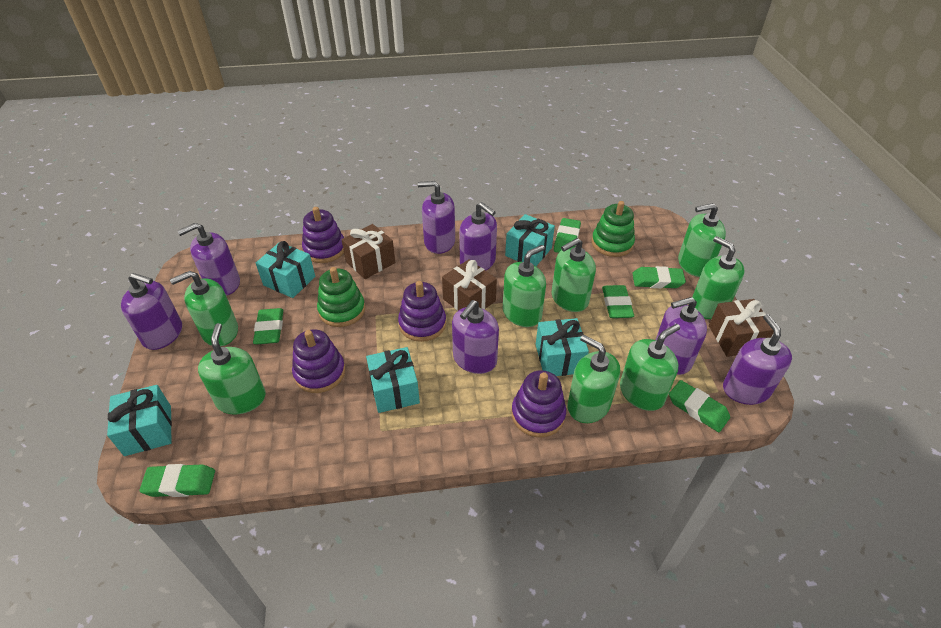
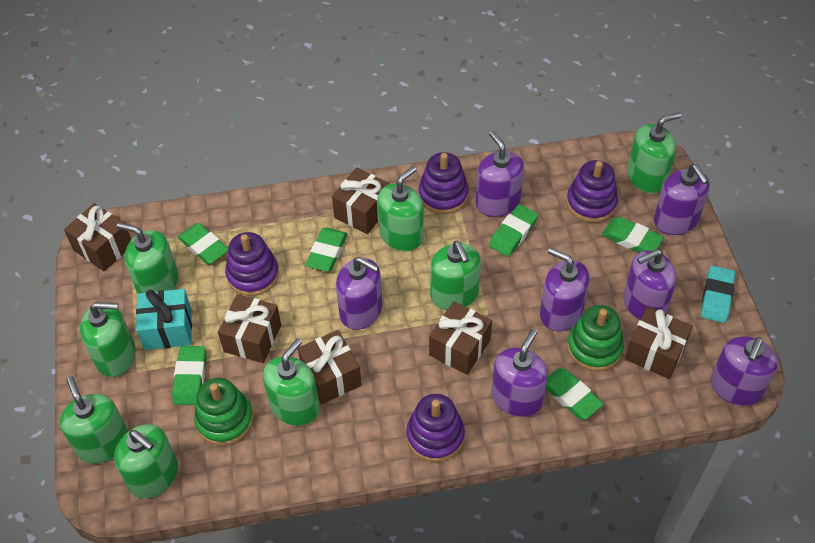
brown gift: [342,224,395,279] [442,259,497,311] [709,299,774,357] = 3 -> [64,203,131,271] [218,294,281,363] [298,330,362,404] [332,167,390,234] [429,301,492,375] [625,307,693,379] = 6
turquoise eraser: none = 0 -> [701,266,735,323] = 1
turquoise gift: [107,385,172,456] [256,241,315,298] [366,347,420,413] [505,214,555,266] [536,318,589,376] = 5 -> [136,289,192,350] = 1

